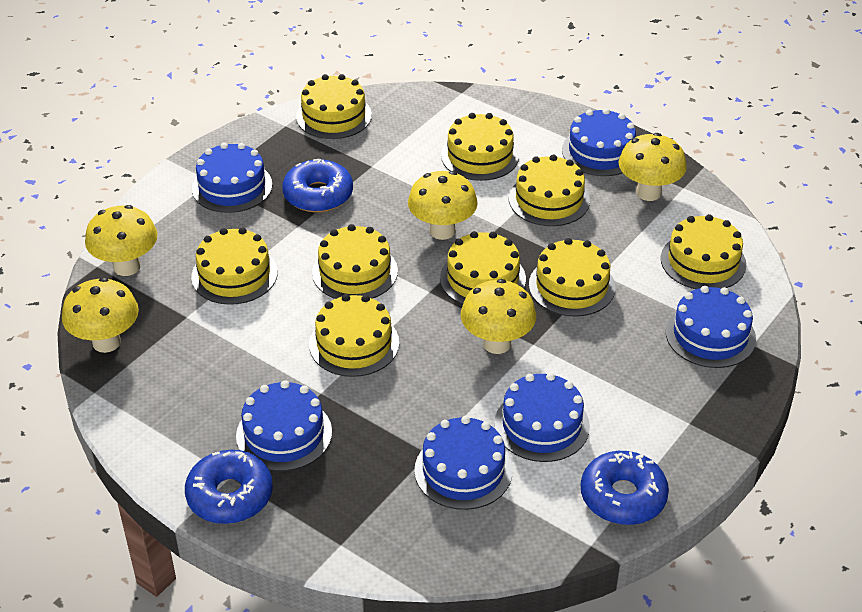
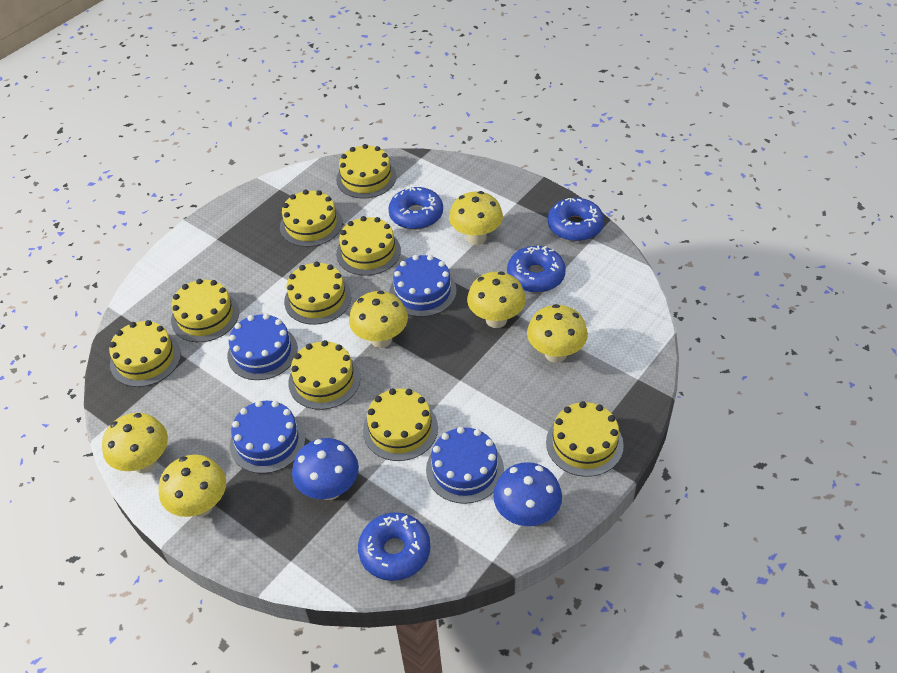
blue cake: [192,143,273,213] [236,380,332,471] [414,416,512,510] [494,373,590,462] [562,108,636,176] [666,286,756,368] = 6 -> [227,314,298,380] [230,400,305,474] [389,255,457,317] [426,427,504,504] = 4
blue donut: [185,450,273,524] [282,159,353,213] [581,451,669,525] = 3 -> [358,512,431,581] [388,187,443,230] [507,245,566,293] [548,198,604,241] = 4
blue mushroom: none = 0 -> [292,438,359,500] [493,462,562,526] = 2
yellow mushroom: [62,278,139,353] [85,205,158,276] [408,171,478,240] [461,279,536,354] [618,133,687,201] = 5 -> [102,413,168,473] [158,455,226,517] [349,290,408,348] [449,191,503,245] [467,271,526,328] [527,304,588,363] = 6

